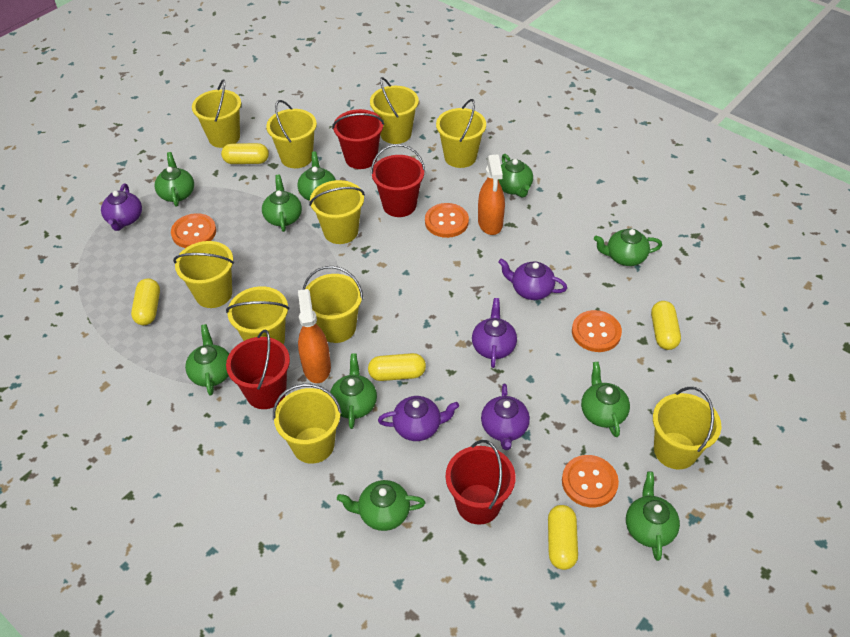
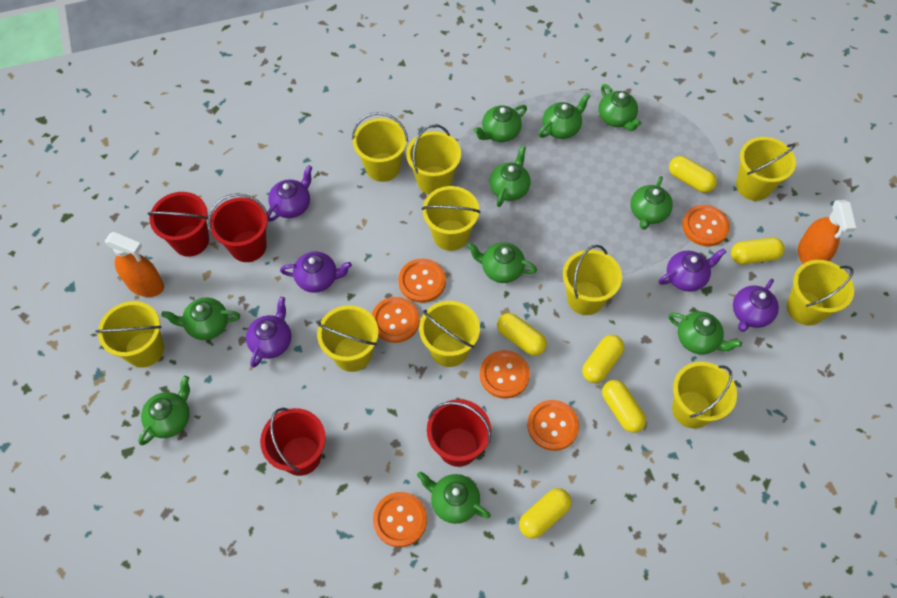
orange button: [171,213,216,248] [425,203,469,238] [562,455,619,507] [572,310,622,352] = 4 -> [372,297,420,343] [373,492,427,547] [398,258,446,303] [480,350,530,399] [527,400,579,451] [682,205,730,246] = 6
yellow capsule: [131,278,160,325] [221,143,269,164] [368,353,426,381] [548,505,578,570] [651,301,681,350] = 5 -> [497,313,547,356] [519,488,571,539] [582,335,624,383] [602,380,646,433] [669,156,717,193] [731,237,785,264] = 6

